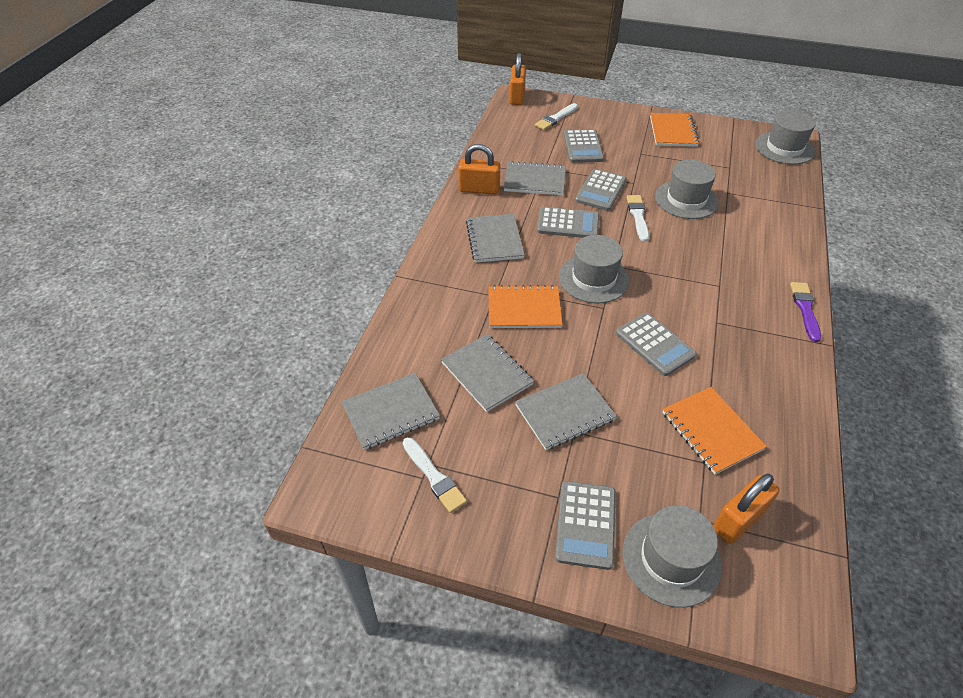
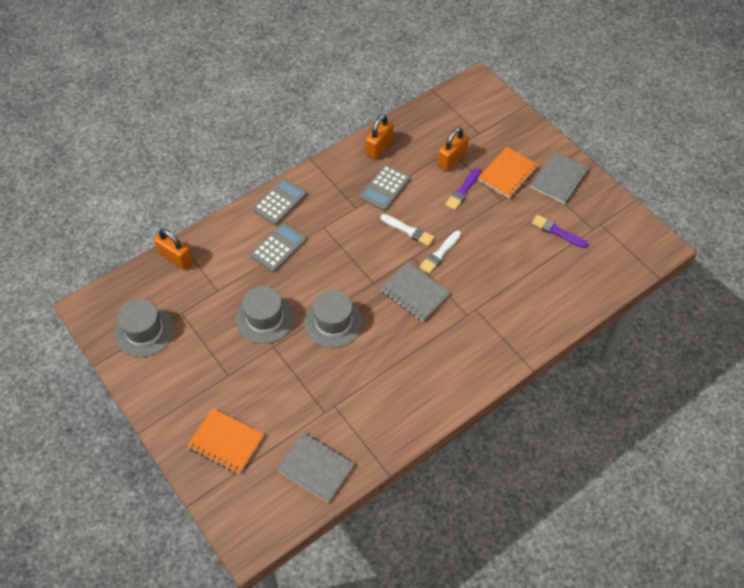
grey calculator: [537,207,599,238] [555,481,616,570] [564,129,604,163] [575,169,627,211] [616,313,697,376] = 5 -> [250,222,307,272] [253,178,307,225] [360,165,410,211] = 3
grey hat: [559,235,629,303] [622,505,722,608] [655,159,719,219] [755,110,816,165] = 4 -> [115,299,174,357] [236,286,294,344] [304,290,363,348] = 3
grey notebook: [341,373,440,450] [441,334,534,412] [466,214,525,263] [504,161,566,195] [515,373,617,450] = 5 -> [276,432,354,503] [381,262,450,321] [530,152,589,204] = 3
orange notebook: [488,285,563,328] [650,113,699,147] [662,387,767,475] = 3 -> [187,408,264,475] [478,147,539,199] = 2
purple brush: [790,282,821,342] = 1 -> [445,168,481,210] [532,215,588,248] = 2
white brush: [403,437,467,513] [535,103,578,130] [626,195,649,242] = 3 -> [380,214,435,246] [419,231,461,274] = 2

